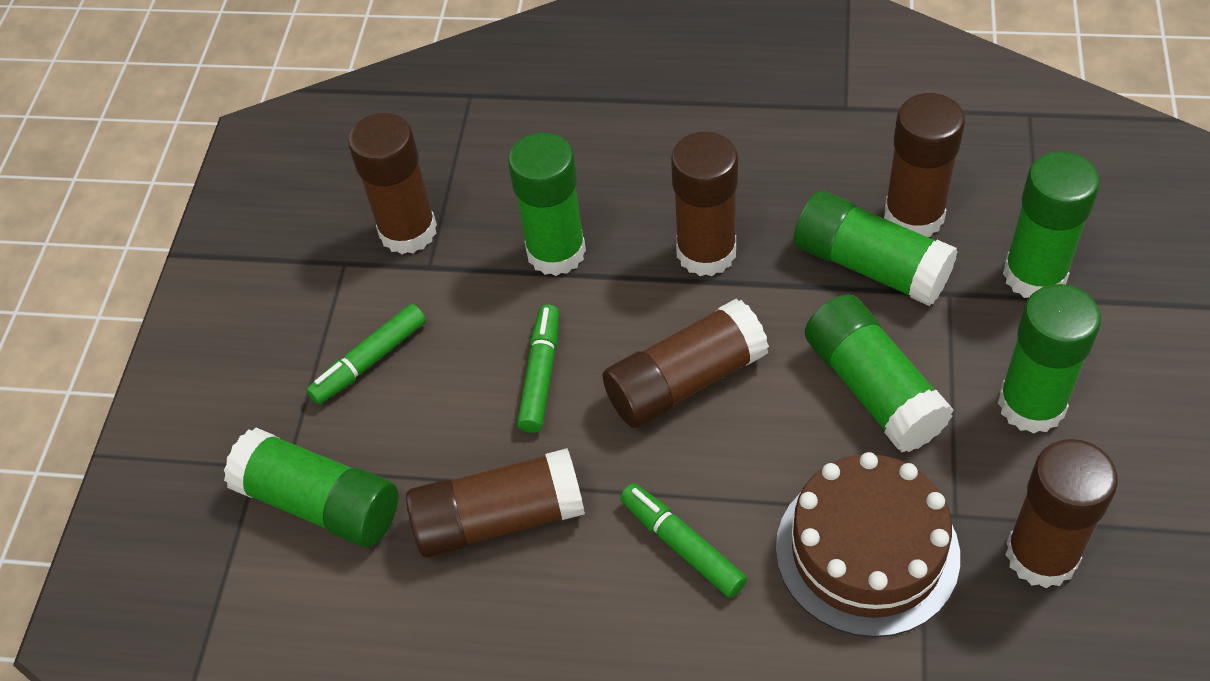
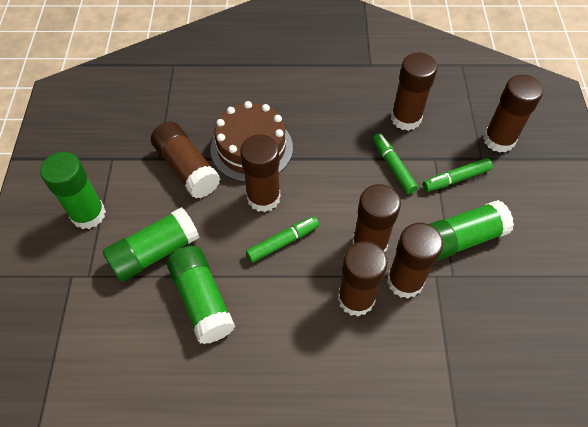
brown glue stick: [348,113,437,254] [406,448,585,558] [602,299,769,428] [671,132,738,276] [884,93,965,237] [1005,439,1118,588] = 6 -> [151,121,220,198] [240,134,280,212] [338,241,388,316] [352,184,401,252] [387,223,443,298] [391,53,437,131] [483,75,543,153] = 7
green glue stick: [224,428,399,547] [508,132,586,276] [794,191,958,306] [805,294,954,453] [998,284,1101,434] [1003,152,1100,298] = 6 -> [40,152,106,229] [103,207,199,282] [167,246,235,344] [429,200,514,261] = 4

